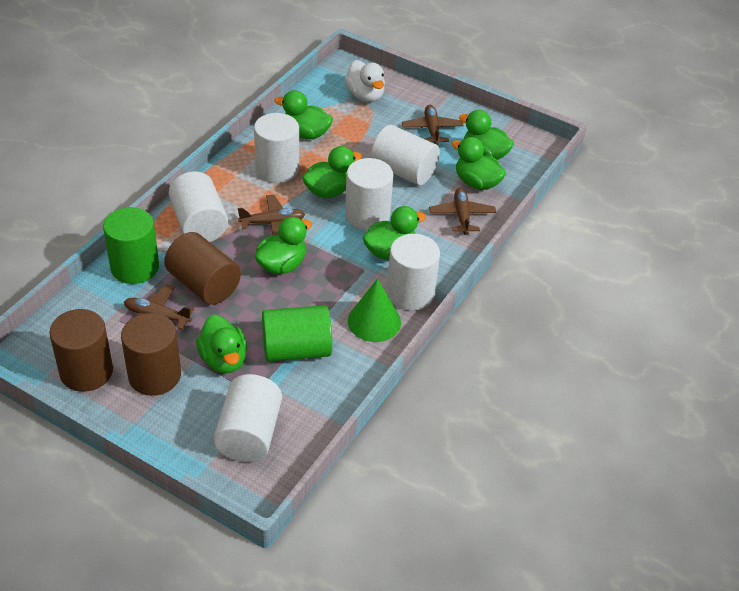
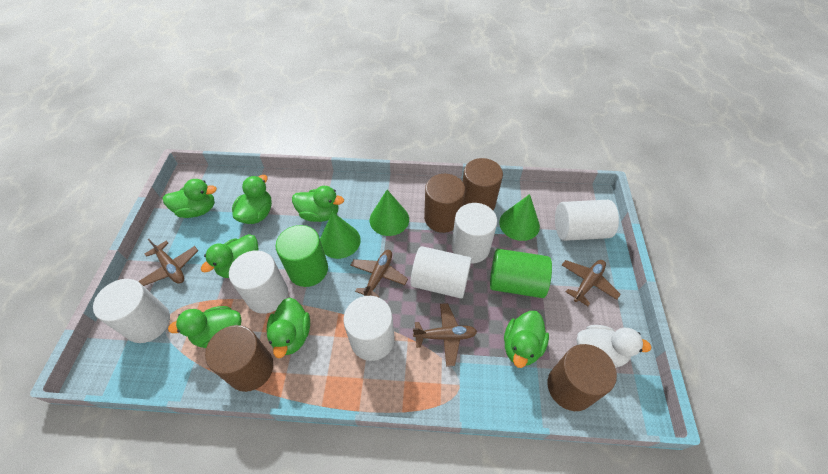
brown cylinder: [49,309,113,392] [121,313,181,396] [164,232,241,305] = 3 -> [205,325,274,392] [424,174,465,233] [462,158,503,210] [548,344,617,411] = 4
green cone: [348,279,401,342] = 1 -> [320,212,361,259] [369,190,409,236] [499,194,540,241] = 3

